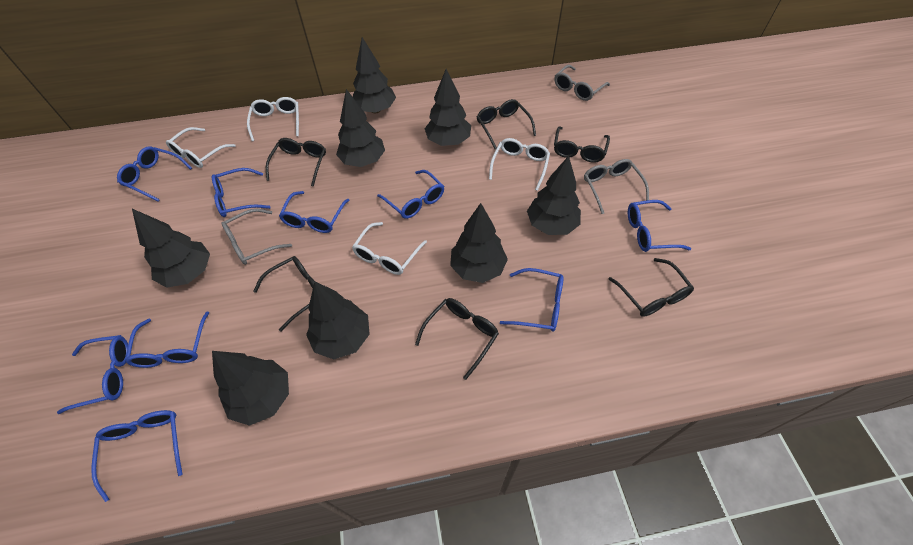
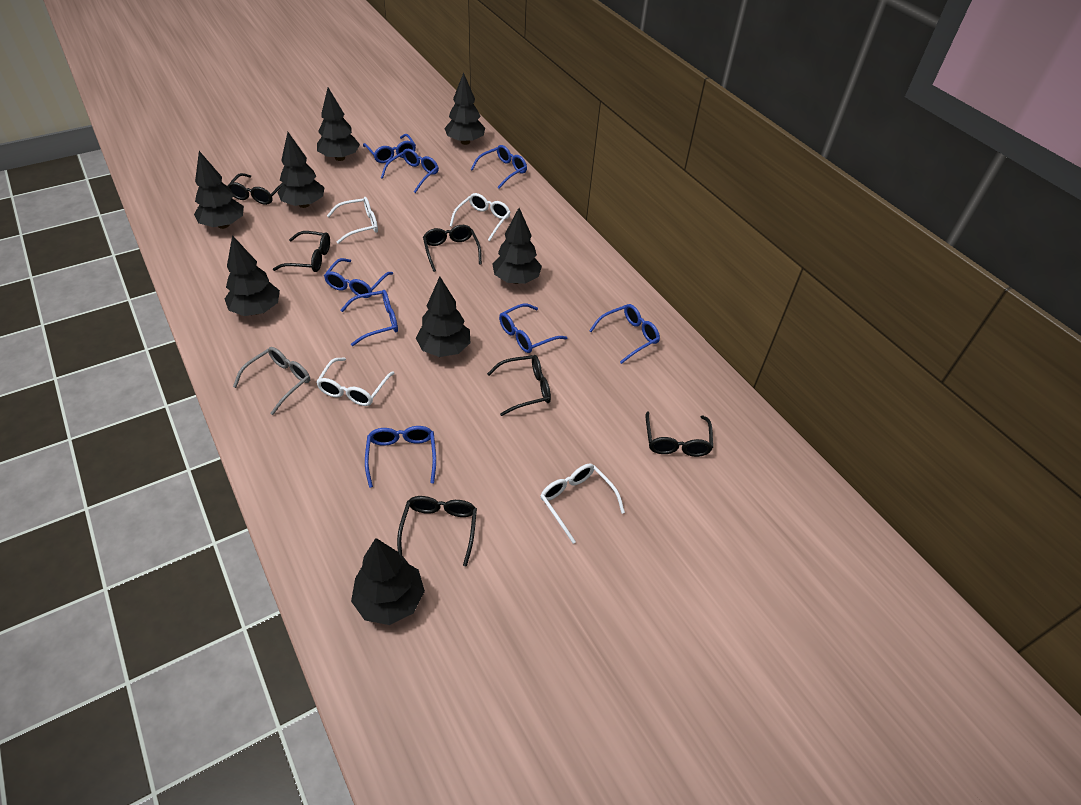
blue glasses: [57,335,128,414] [91,410,183,502] [117,147,192,202] [125,312,209,368] [212,168,270,217] [279,191,349,233] [377,170,444,219] [500,268,564,331] [628,200,691,252] = 9 -> [324,258,393,298] [341,290,398,346] [363,134,416,163] [365,426,436,488] [381,148,439,193] [471,145,527,189] [499,303,567,353] [589,304,660,364] = 8
grey glasses: [221,209,292,265] [554,65,610,101] [584,159,649,214] = 3 -> [233,347,310,415] = 1

